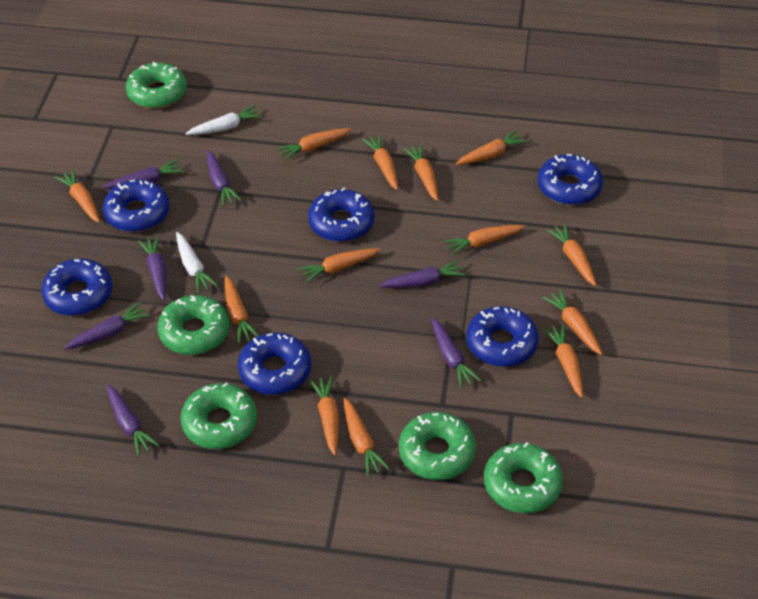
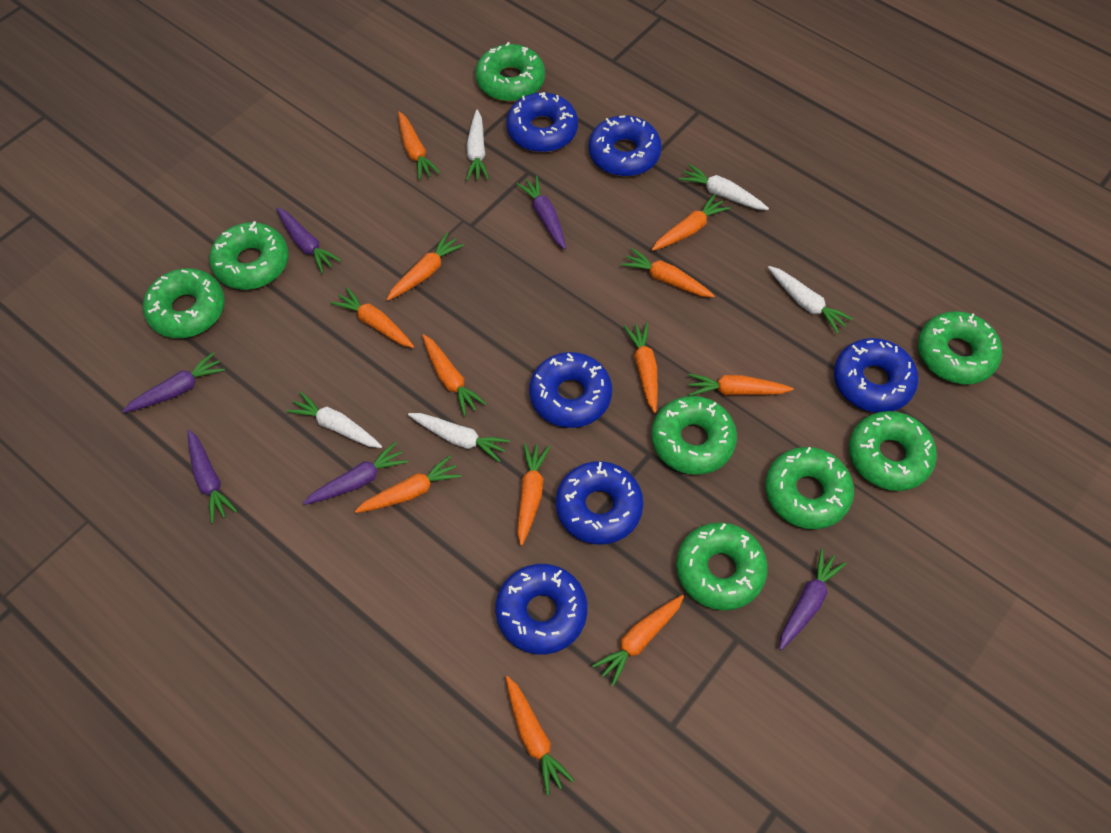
green donut: [126,62,187,108] [157,295,230,355] [180,382,257,449] [399,412,476,480] [484,442,563,513] = 5 -> [143,268,225,338] [209,221,289,290] [475,42,545,101] [651,396,737,475] [676,522,768,610] [765,447,854,529] [849,411,937,491] [918,311,1002,384] = 8
orange carrot: [55,169,100,223] [225,276,259,344] [276,128,352,161] [297,248,381,283] [310,376,339,456] [344,398,390,477] [362,134,398,190] [403,144,438,201] [443,225,525,256] [456,130,527,165] [542,289,602,355] [543,324,583,398] [547,224,596,286] = 13 -> [331,287,414,348] [355,455,462,513] [386,233,464,301] [398,112,440,180] [422,334,486,416] [506,676,575,796] [517,443,550,546] [592,595,684,686] [621,248,715,297] [624,322,658,413] [651,194,730,251] [688,374,794,396] = 12
purple carrot: [64,302,150,350] [102,159,184,189] [107,385,160,457] [138,236,166,301] [207,150,242,206] [379,260,466,288] [432,318,481,388] = 7 -> [123,352,225,413] [187,429,237,524] [276,207,341,273] [303,442,408,505] [516,176,566,250] [779,549,846,650] = 6
white carrot: [176,232,218,293] [185,105,262,135] = 2 -> [286,392,382,448] [408,413,510,462] [466,109,489,181] [679,164,769,210] [768,266,853,334] = 5

